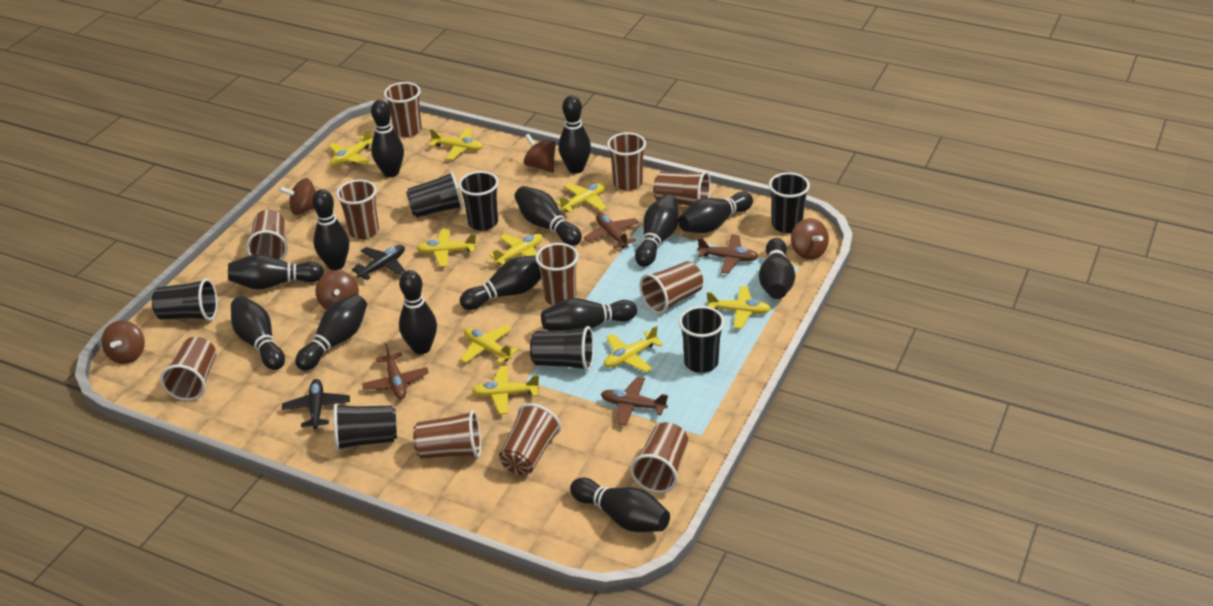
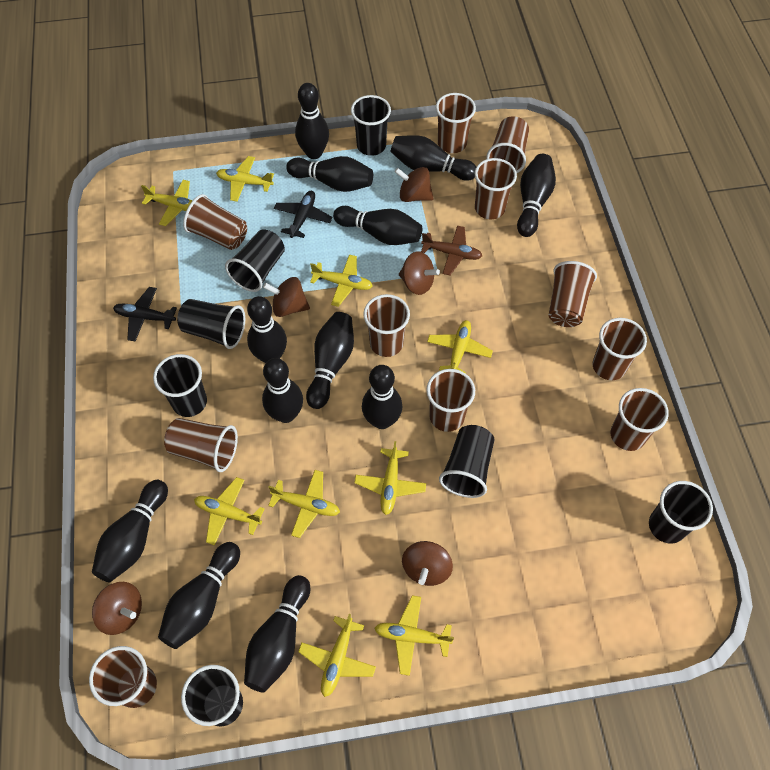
black bowling pin: [228,254,324,290] [231,296,285,370] [295,294,367,371] [312,189,349,270] [371,100,404,177] [399,270,437,354] [460,255,541,310] [515,186,582,246] [541,298,637,331] [559,95,591,174] [570,478,670,532] [635,194,679,267] [678,192,753,233] [759,238,795,299] = 14 -> [92,480,168,582] [158,542,240,649] [244,575,310,693] [247,296,287,363] [262,358,303,423] [286,156,373,192] [295,83,329,159] [306,312,354,409] [333,206,422,245] [362,365,403,429] [391,135,476,181] [517,154,556,237] = 12
brown plane: [362,344,429,399] [583,213,639,249] [601,377,668,426] [697,235,759,274] = 4 -> [421,225,482,275] = 1

